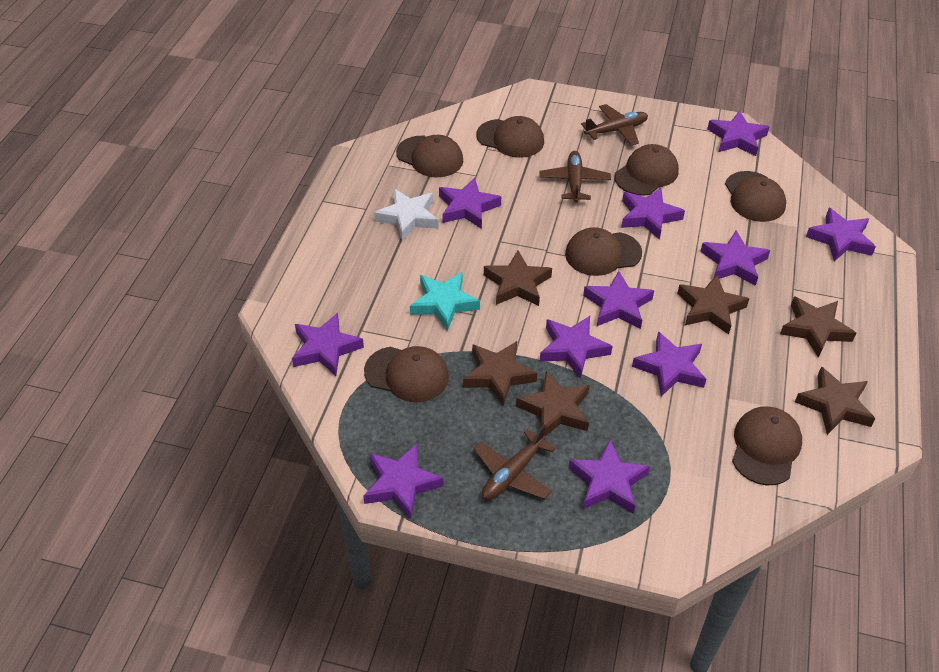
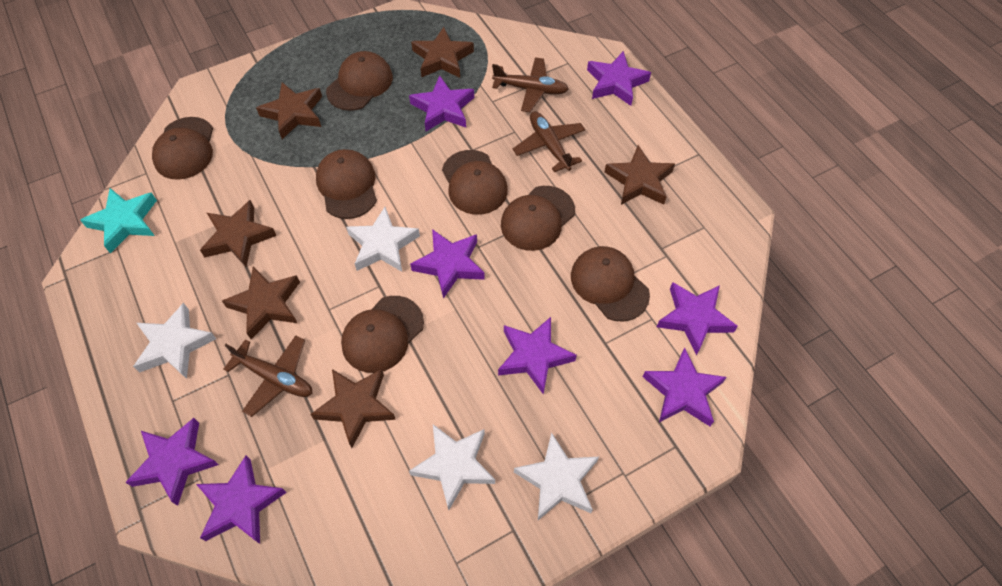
purple star: [292,313,364,376] [363,444,444,519] [439,177,501,229] [540,316,613,379] [569,440,650,514] [583,271,654,329] [621,188,685,240] [632,331,706,397] [700,230,770,286] [707,111,769,156] [806,208,876,261] = 11 -> [125,418,219,506] [196,456,287,544] [409,75,474,131] [410,229,485,298] [498,317,577,395] [587,51,651,106] [643,348,727,426] [657,282,738,355] = 8
white star: [374,189,439,241] = 1 -> [133,303,216,379] [346,207,420,272] [409,425,495,510] [514,432,599,520] = 4

